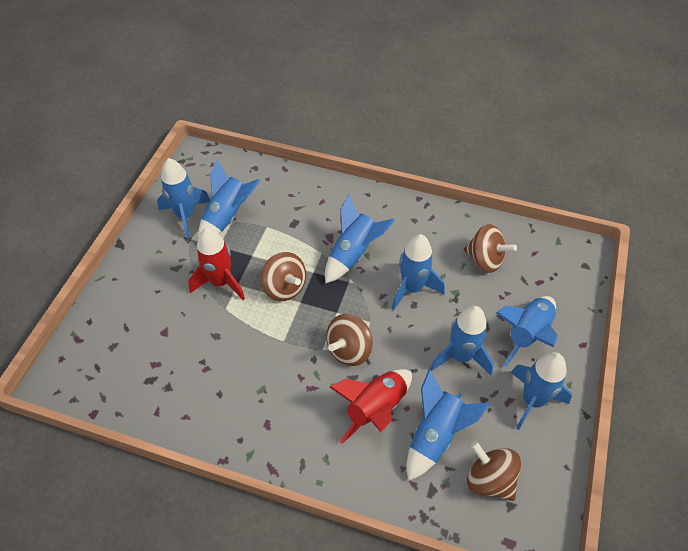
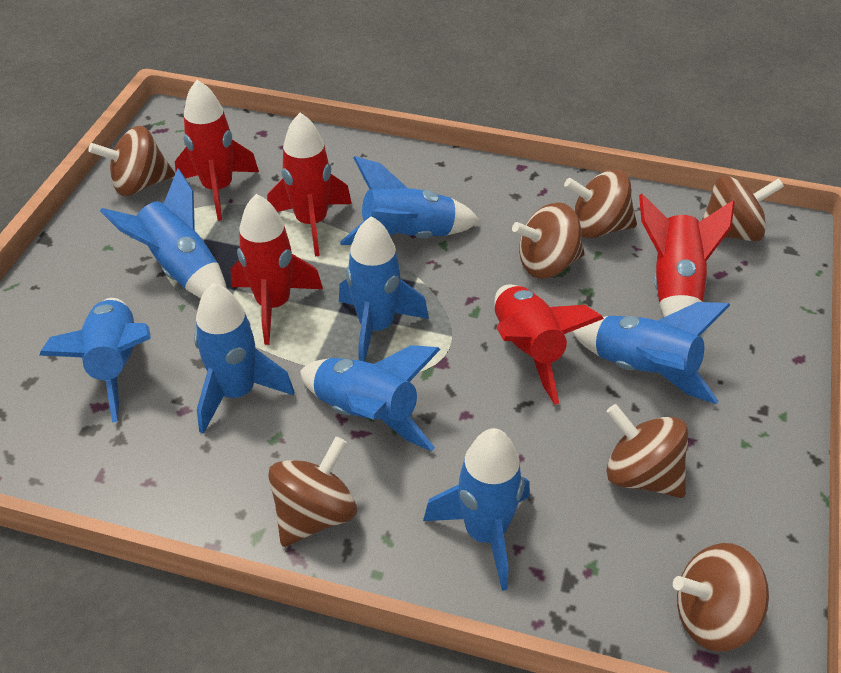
brown spinning top: [261,252,306,301] [326,314,373,366] [464,224,517,273] [467,441,521,501] = 4 -> [88,126,175,196] [268,436,357,547] [512,202,584,279] [564,170,637,238] [606,404,688,498] [673,543,769,652] [702,175,784,241] = 7
red rocket: [188,228,245,300] [330,369,412,444] = 2 -> [175,80,259,221] [231,194,323,345] [267,113,352,257] [495,285,604,405] [639,194,735,317] = 5

